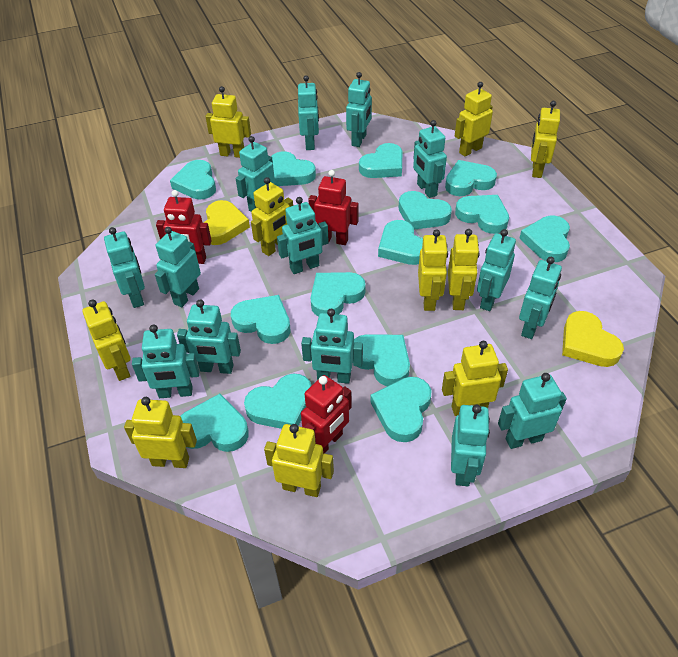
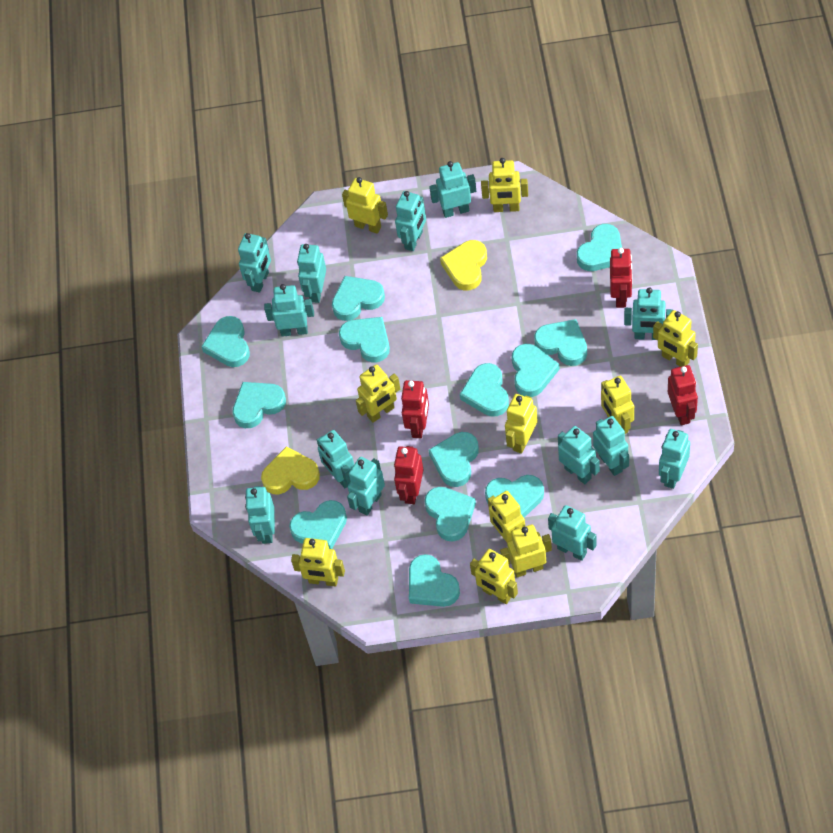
red robot: [156,190,212,264] [301,375,352,454] [308,170,359,245] = 3 -> [394,446,423,504] [401,380,429,438] [610,248,633,308] [668,365,698,425] = 4
turquoise heart: [170,160,216,199] [180,394,249,452] [231,295,291,344] [244,374,311,429] [271,151,316,186] [310,272,366,317] [354,334,410,386] [359,143,402,178] [370,377,431,442] [378,220,423,265] [399,191,452,230] [445,160,497,196] [455,195,509,234] [519,216,570,262] = 14 -> [201,316,250,367] [233,382,286,428] [289,500,347,549] [332,276,385,321] [339,317,390,362] [409,554,460,607] [424,487,476,542] [428,432,479,487] [460,363,509,417] [485,475,544,518] [512,344,560,397] [534,319,587,366] [577,224,622,271] = 13
turquoise robot: [104,227,145,308] [132,324,199,398] [155,227,201,307] [177,299,241,374] [236,136,275,212] [277,197,329,274] [298,75,319,150] [301,309,363,384] [346,72,372,147] [413,120,447,198] [451,405,490,486] [477,229,516,311] [498,373,567,449] [519,257,562,339] = 14 -> [238,233,271,293] [245,486,275,544] [264,284,314,337] [297,244,326,303] [317,430,354,488] [347,457,385,516] [395,191,426,251] [429,161,476,218] [548,505,597,561] [558,426,600,484] [593,416,629,476] [624,287,673,340] [659,429,690,489] = 13

